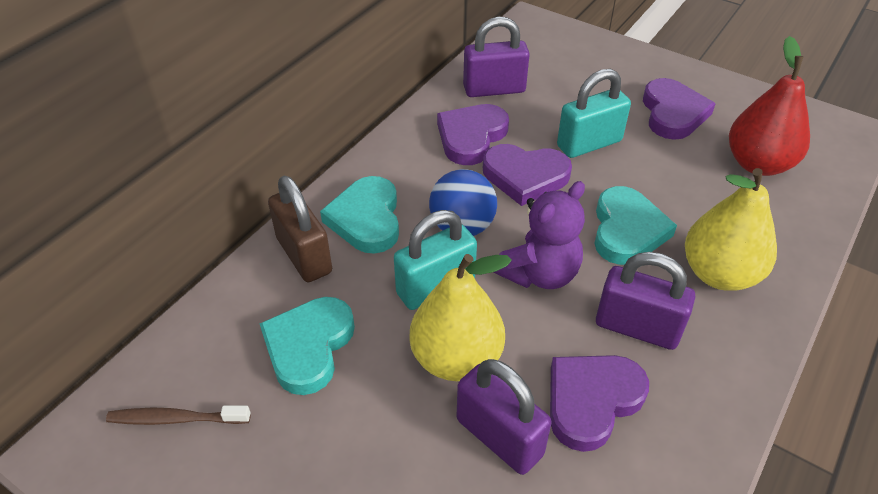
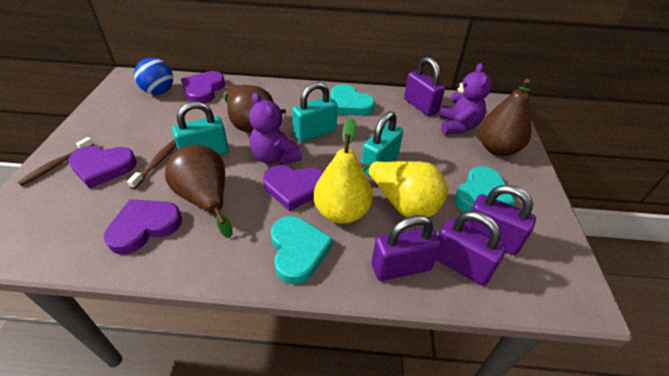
brown padlock: [268,176,332,282] = 1 -> none = 0
brown pear: none = 0 -> [165,145,233,238] [225,85,274,133] [479,79,532,156] = 3
brown toothbrush: [106,406,251,425] = 1 -> [18,137,94,186] [127,139,176,189] = 2
purple padlock: [457,359,552,475] [463,17,530,97] [596,252,695,350] = 3 -> [372,215,441,281] [404,57,445,116] [436,211,506,286] [465,185,536,255] = 4
purple teddy bear: [493,181,585,289] = 1 -> [249,92,302,165] [439,63,492,134] = 2
red pear: [729,36,810,176] = 1 -> none = 0
turquoise padlock: [394,210,477,310] [557,69,631,158] = 2 -> [172,101,229,155] [292,82,337,142] [361,111,403,177] = 3

